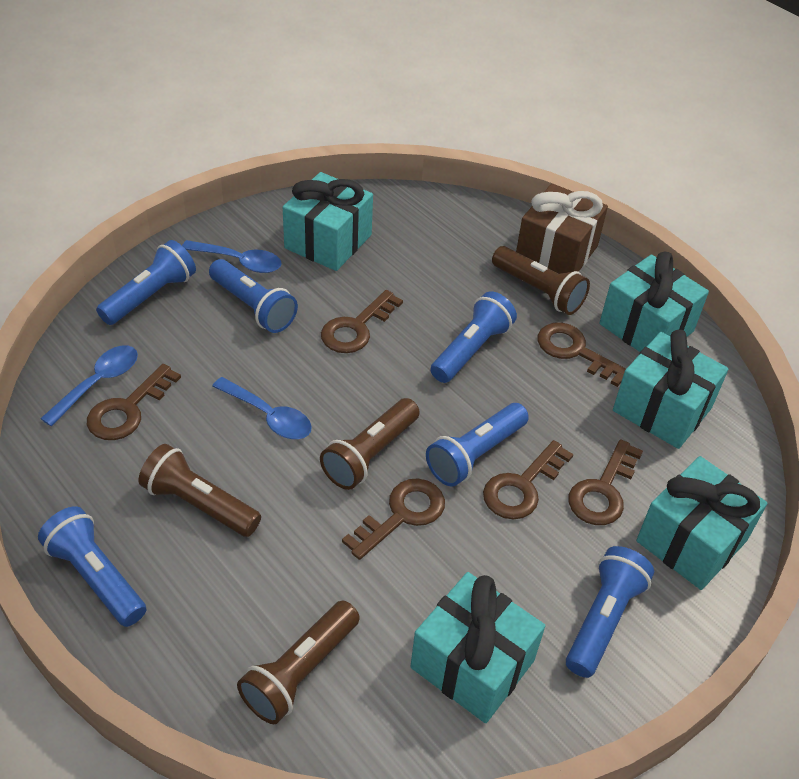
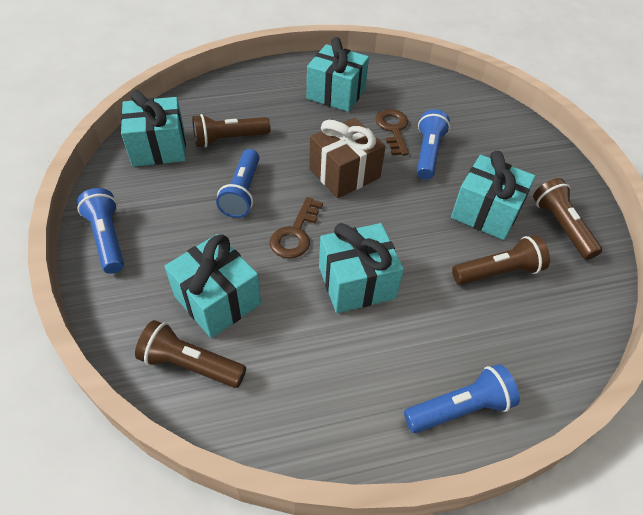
blue flashlight: [38,506,146,627] [96,240,196,325] [209,259,298,333] [426,403,529,487] [430,291,517,383] [566,546,654,678] = 6 -> [77,188,124,274] [216,149,259,218] [404,364,520,433] [417,109,450,180] = 4
blue spoon: [40,345,138,426] [182,240,282,273] [212,377,312,439] = 3 -> none = 0
brown key: [87,364,181,440] [321,290,403,353] [342,479,445,560] [483,440,573,520] [537,323,626,387] [568,439,643,525] = 6 -> [270,197,323,258] [375,109,409,156] = 2

